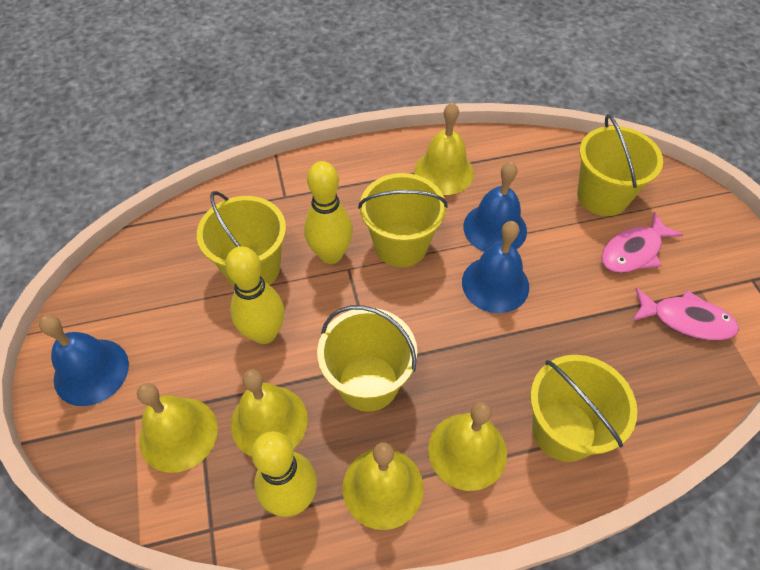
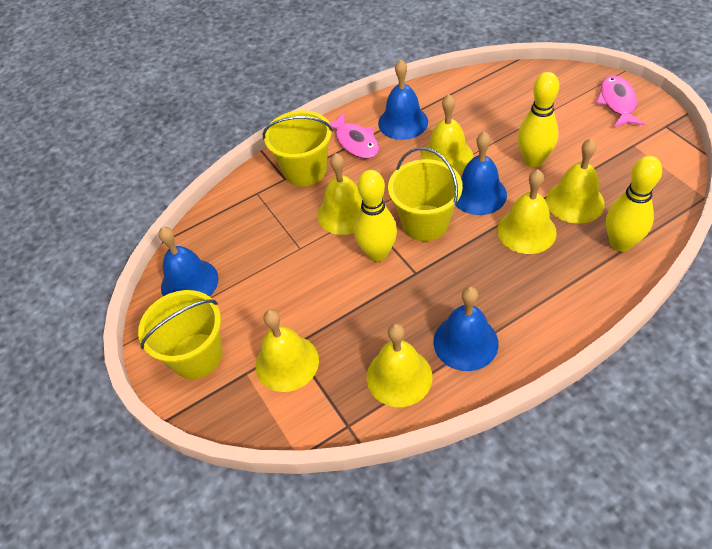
blue bell: [39,315,129,406] [462,221,529,313] [463,162,527,252] = 3 -> [159,227,219,297] [378,60,428,140] [433,286,498,371] [456,132,507,215] = 4
yellow bell: [137,383,218,473] [231,369,308,457] [343,442,424,530] [414,102,474,195] [428,402,507,491] = 5 -> [256,309,319,392] [317,153,362,235] [367,323,432,407] [421,94,474,174] [497,169,557,254] [546,138,605,224] = 6
yellow bucket: [197,191,286,287] [317,305,417,412] [358,173,447,267] [530,355,637,462] [577,114,663,216] = 5 -> [138,290,222,379] [262,110,333,187] [388,147,463,241] = 3

